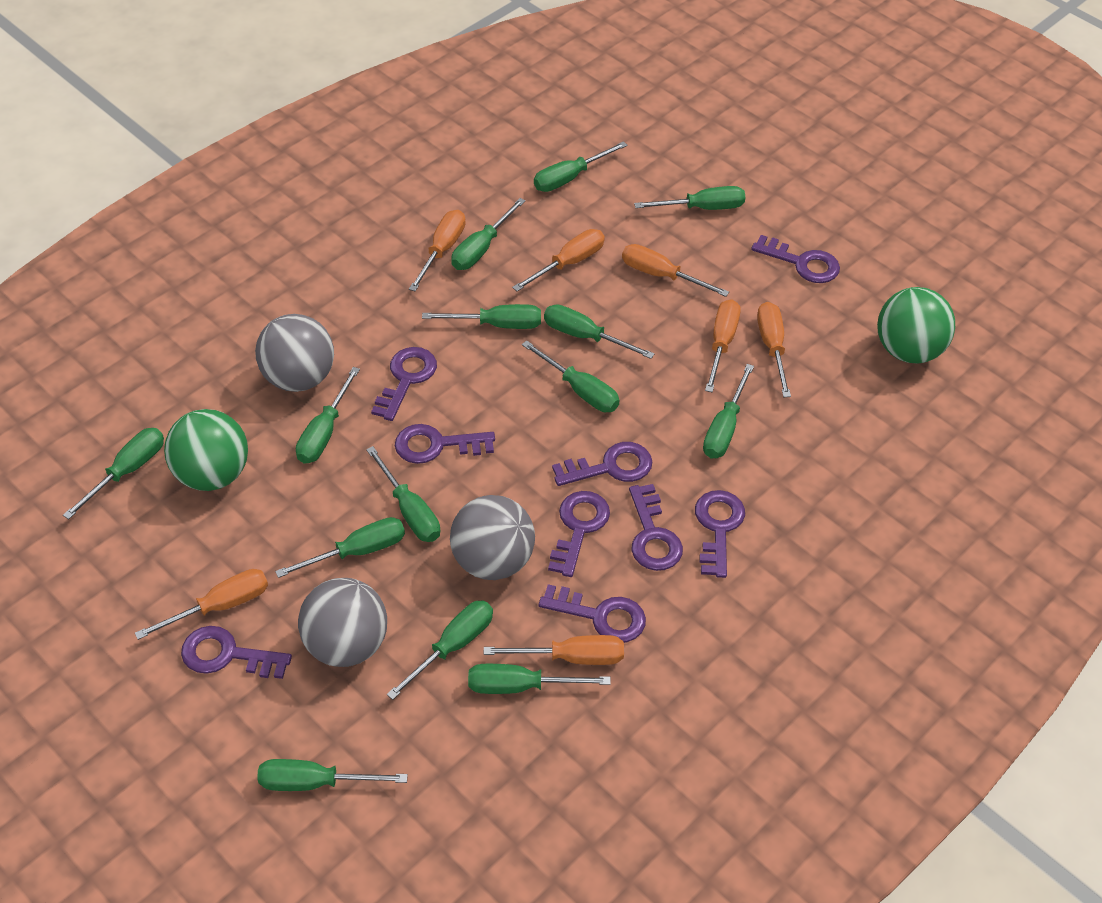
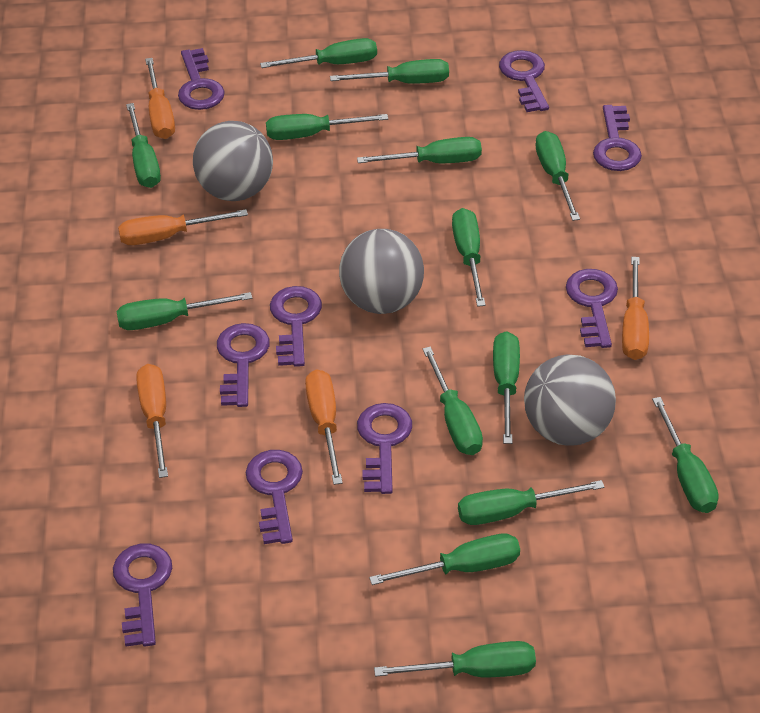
green ball: [164,409,248,491] [877,287,955,363] = 2 -> none = 0
orange screwdriver: [135,569,268,640] [409,210,466,291] [484,635,624,665] [512,229,605,291] [622,244,729,297] [705,299,741,392] [757,302,791,397] = 7 -> [118,209,248,245] [136,364,168,478] [145,58,175,139] [305,369,343,485] [622,257,649,360] = 5

